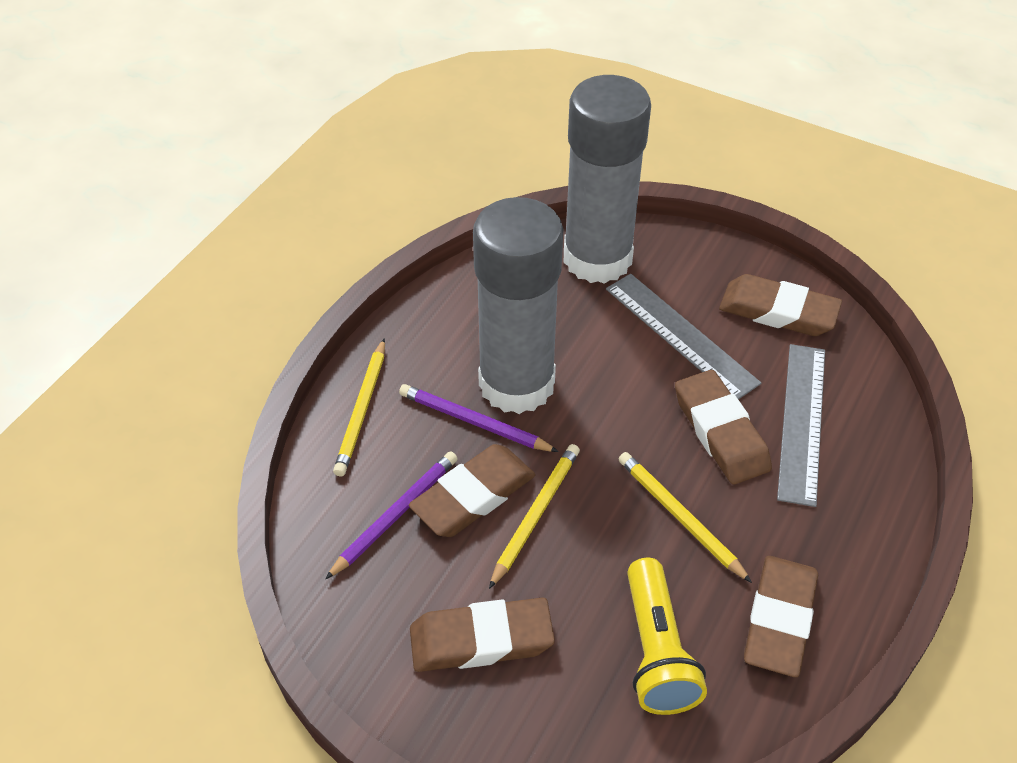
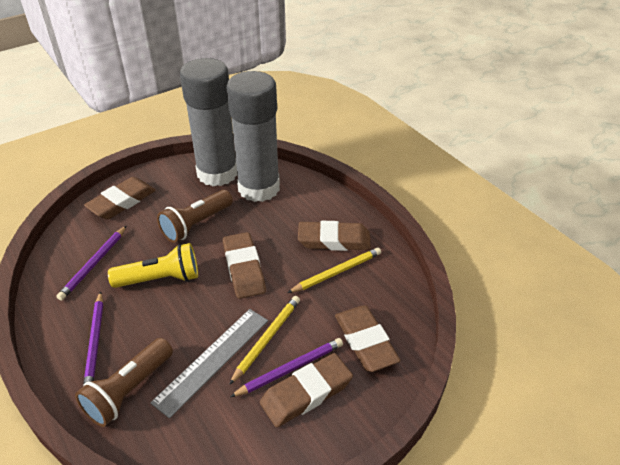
brown flashlight: none = 0 -> [75,338,173,427] [157,190,233,243] = 2
grey ruler: [606,274,761,400] [777,344,825,507] = 2 -> [150,309,268,419] = 1
purple pencil: [326,452,458,579] [399,384,559,452] = 2 -> [57,226,126,301] [83,292,103,385] [230,338,343,397] = 3
yellow pencil: [333,338,385,476] [489,444,580,589] [619,452,752,583] = 3 -> [229,296,300,385] [287,247,381,293] = 2

